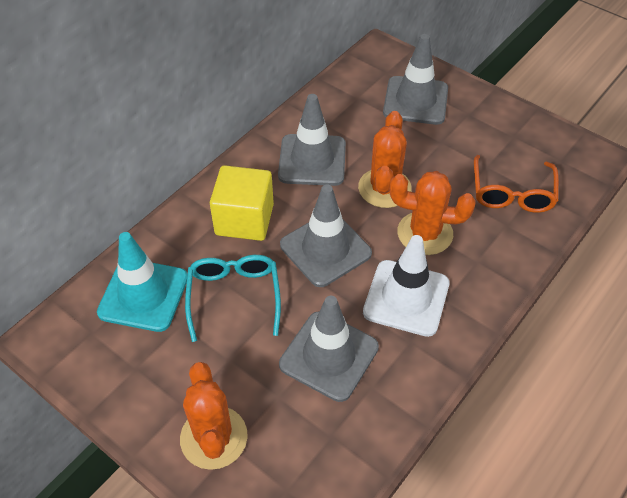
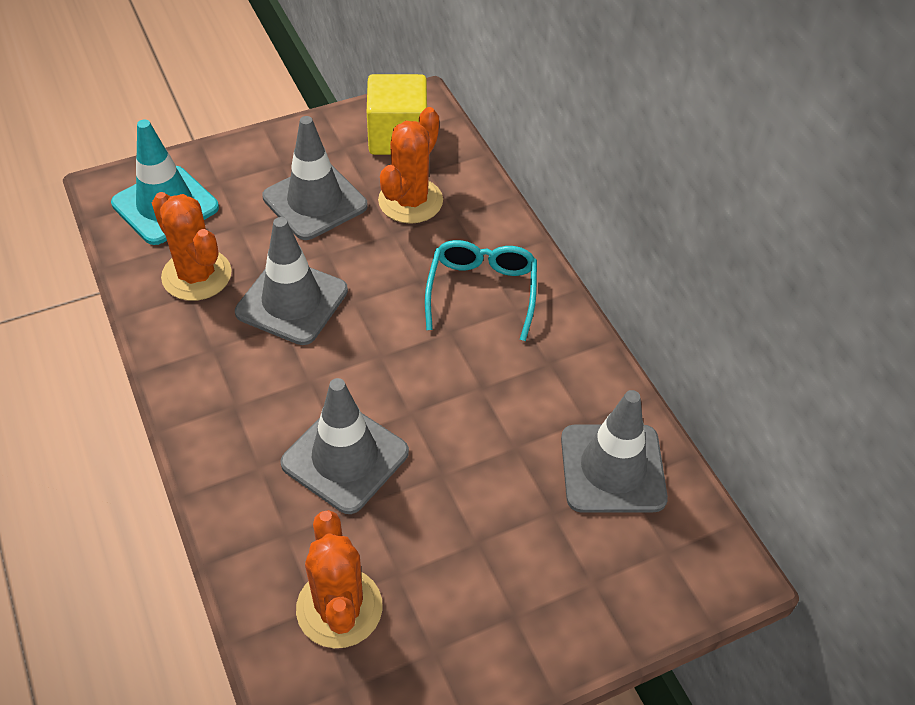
orange glasses: [474,155,559,213] = 1 -> none = 0
white traffic cone: [363,235,450,337] = 1 -> none = 0

